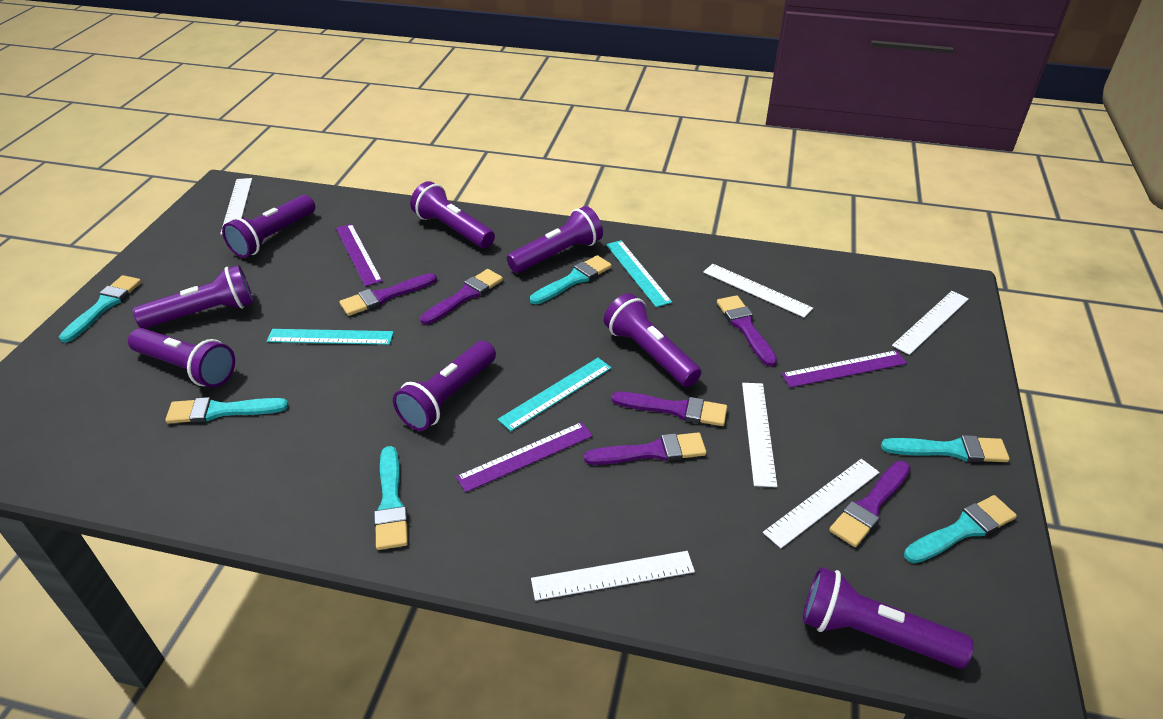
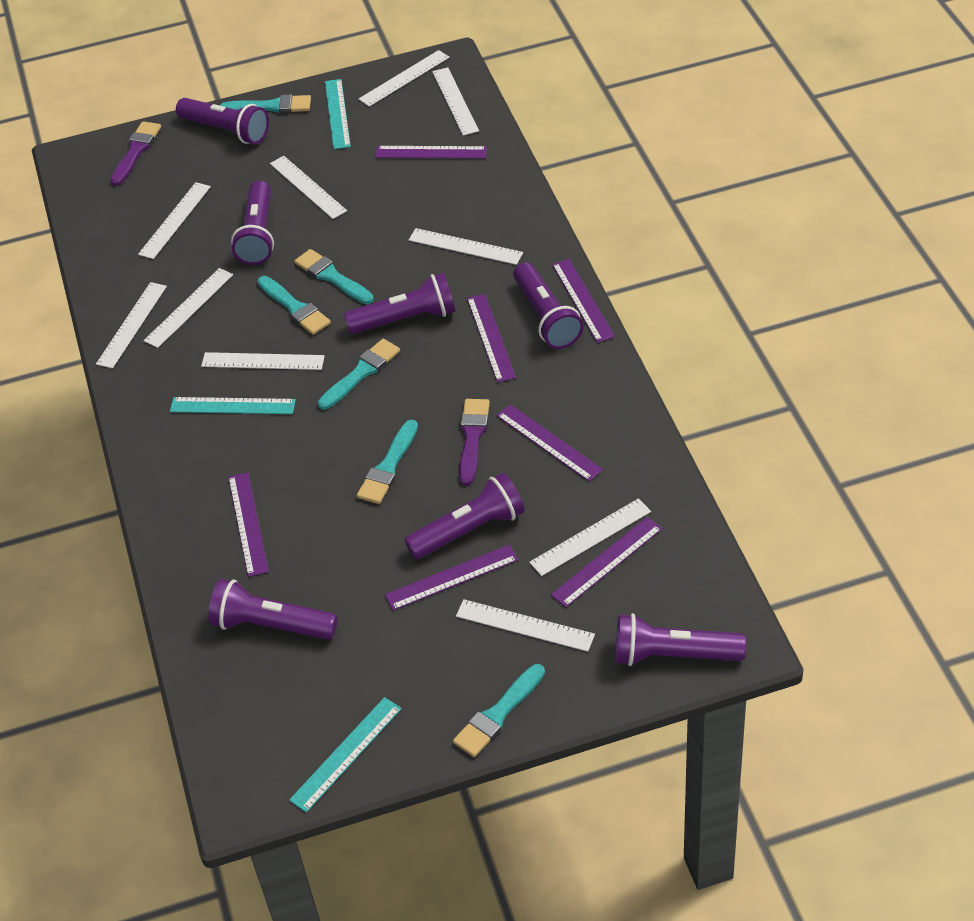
purple brush: [339,273,437,316] [420,269,503,325] [584,432,707,465] [611,392,727,426] [717,295,777,367] [829,461,911,547] = 6 -> [110,121,161,186] [459,399,490,485] = 2
purple flashlight: [128,328,235,388] [133,265,254,329] [222,195,315,258] [393,341,496,431] [410,181,495,248] [507,206,603,273] [604,293,701,387] [803,567,974,669] = 8 -> [176,98,269,144] [208,579,338,640] [231,180,274,265] [344,272,456,334] [404,473,525,559] [513,262,583,349] [616,613,746,666] = 7
purple ruler: [336,224,382,286] [456,422,593,493] [781,350,907,388] = 3 -> [228,472,269,577] [375,146,487,159] [385,545,518,611] [467,294,516,383] [497,404,603,481] [551,517,662,607] [552,259,615,343] = 7
white ruler: [220,178,252,235] [531,551,695,601] [703,264,813,318] [742,383,777,487] [763,459,880,548] [892,291,969,355] = 6 -> [96,282,167,369] [138,182,211,259] [143,268,233,348] [201,352,325,370] [270,156,347,219] [359,50,450,107] [409,228,523,265] [432,67,479,136] [456,599,595,652] [529,498,651,576] = 10

